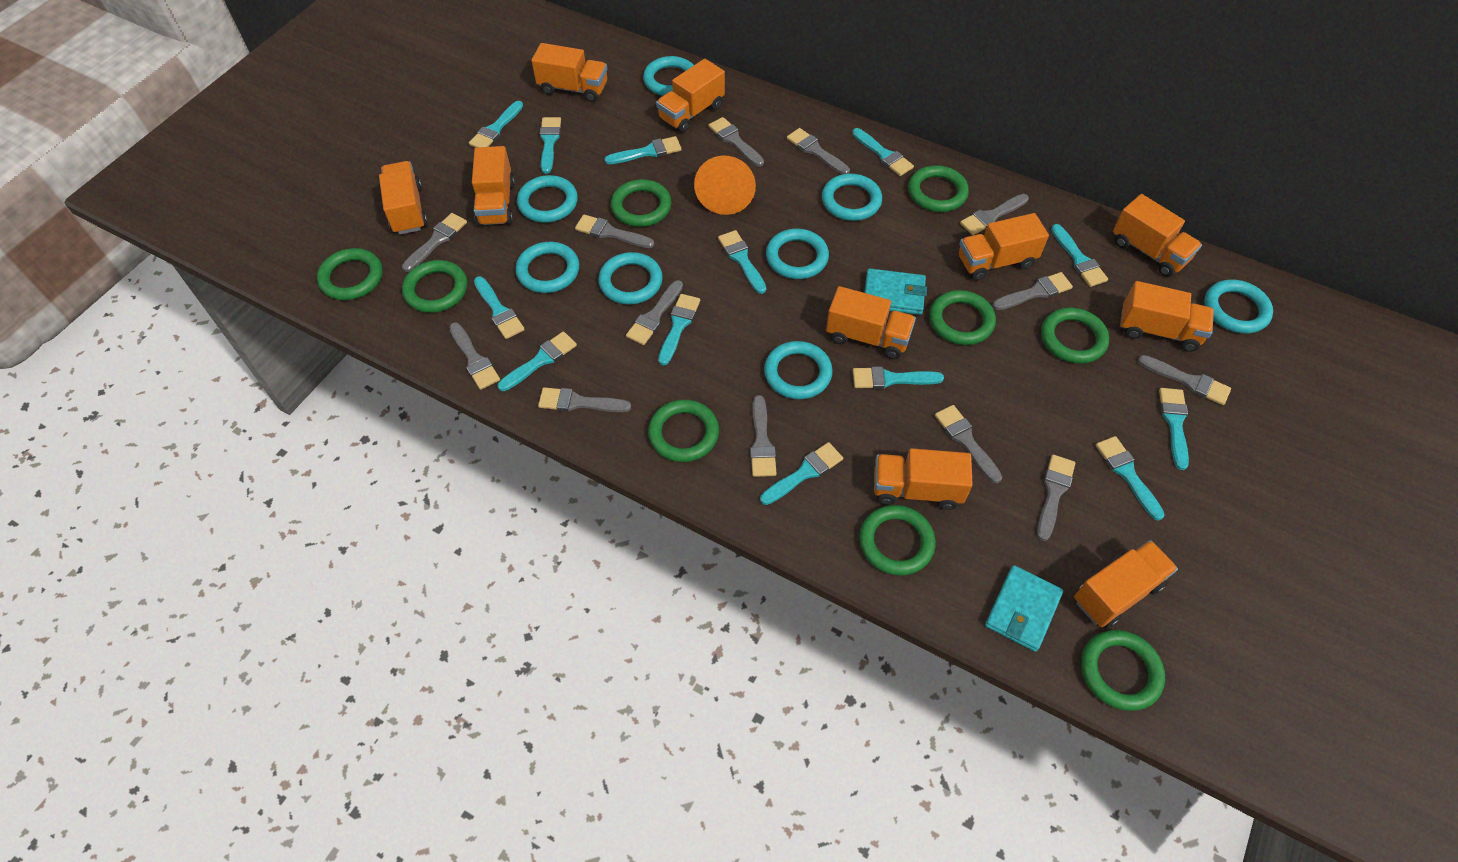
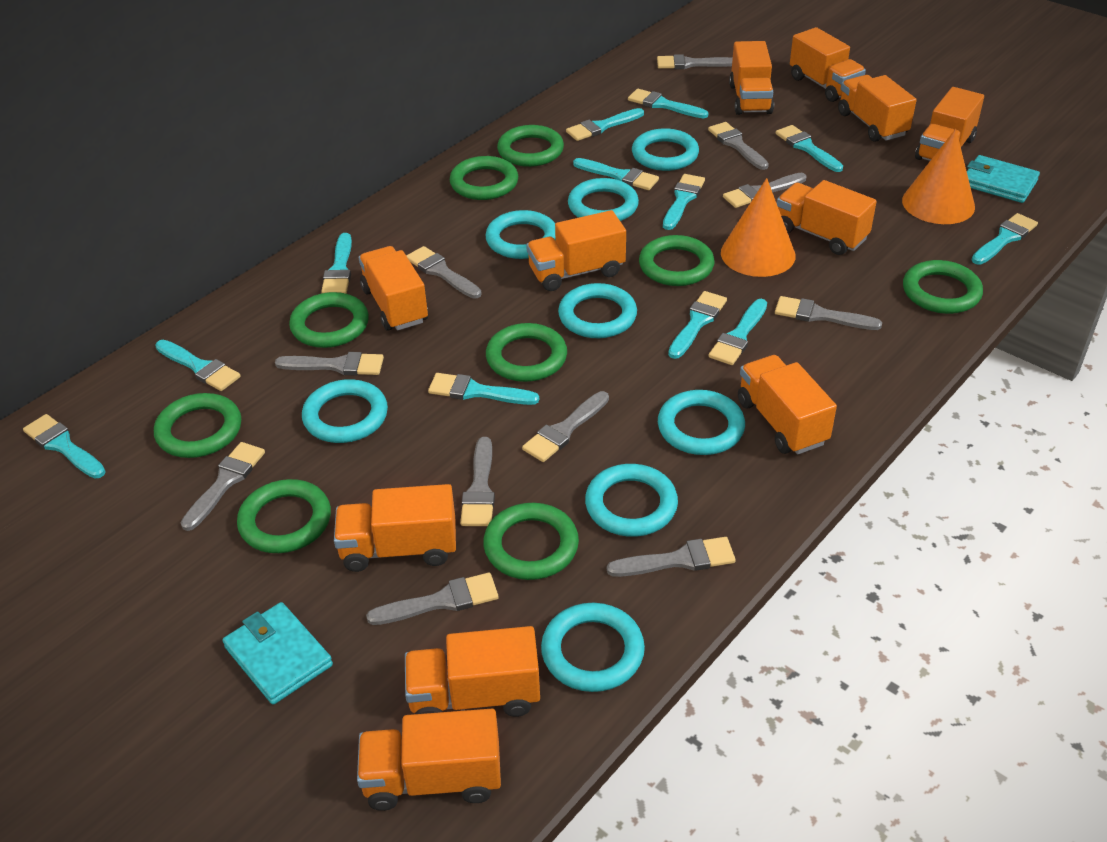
grey brush: [402,213,467,272] [449,322,500,390] [538,387,631,412] [575,214,654,248] [626,280,683,345] [708,117,764,167] [750,395,777,477] [787,128,850,174] [935,405,1002,483] [960,194,1029,235] [992,272,1073,310] [1037,455,1075,541] [1138,355,1231,405] = 13 -> [181,442,265,531] [275,352,384,376] [366,573,499,625] [406,246,482,299] [460,437,495,526] [522,391,609,462] [607,537,736,577] [657,54,733,69] [708,122,769,170] [723,173,807,208] [775,296,882,330] = 11
orange cone: [694,155,756,215] = 1 -> [721,178,796,277] [902,129,975,224] = 2
orange truck: [379,161,428,235] [472,146,515,226] [531,43,607,102] [656,59,725,133] [826,286,916,359] [874,448,973,510] [959,213,1049,281] [1074,540,1178,628] [1113,194,1202,277] [1120,281,1214,352] = 10 -> [334,484,456,572] [357,709,501,811] [359,246,428,331] [405,626,540,717] [526,210,626,291] [729,41,774,115] [738,355,837,454] [777,180,877,255] [790,27,866,102] [838,75,917,142] [915,87,984,161] = 11
turquoise brush: [469,101,523,148] [474,276,525,339] [498,331,577,391] [540,117,561,174] [604,136,682,164] [658,294,700,365] [718,230,766,294] [760,442,843,505] [852,128,914,176] [853,366,944,389] [1051,224,1108,287] [1096,436,1165,521] [1159,388,1189,470] = 13 -> [23,414,106,479] [155,340,241,391] [321,233,352,294] [428,373,539,405] [566,108,644,141] [573,158,659,190] [628,89,708,118] [663,174,705,230] [668,291,727,359] [709,299,767,365] [776,125,843,172] [972,213,1038,265] = 12

